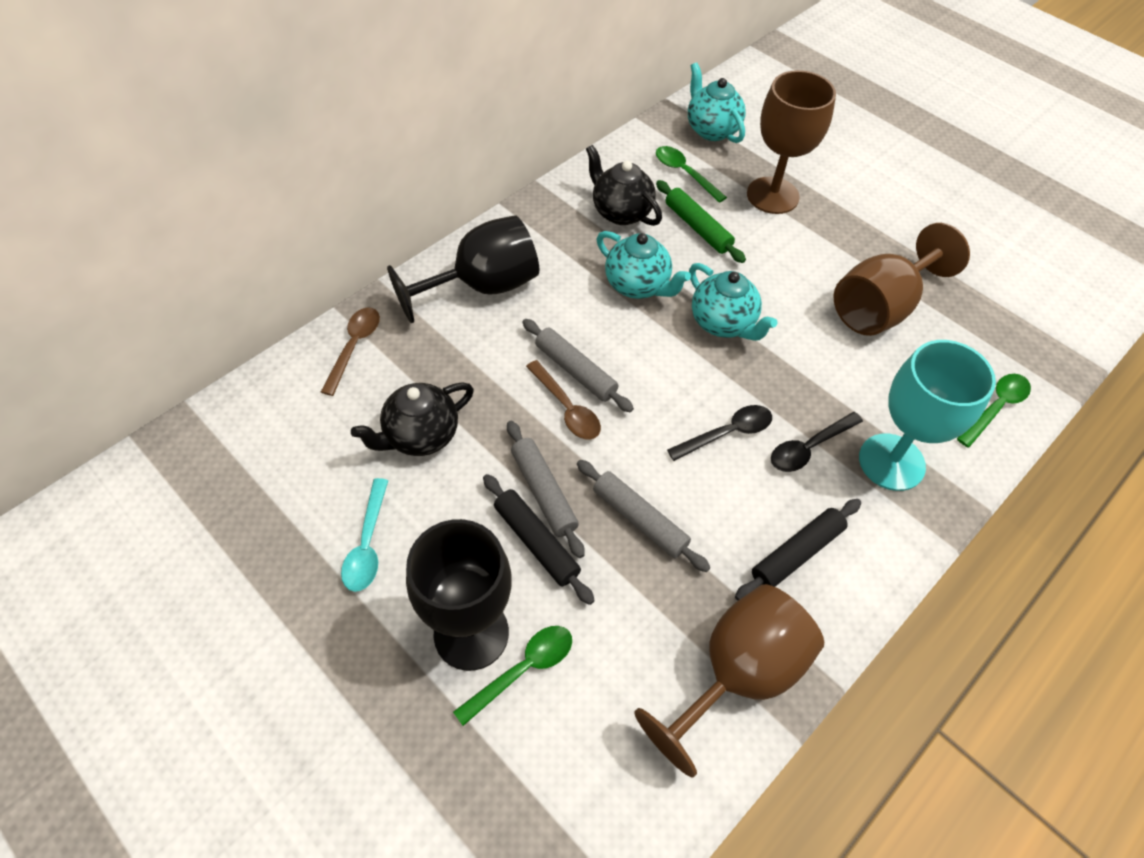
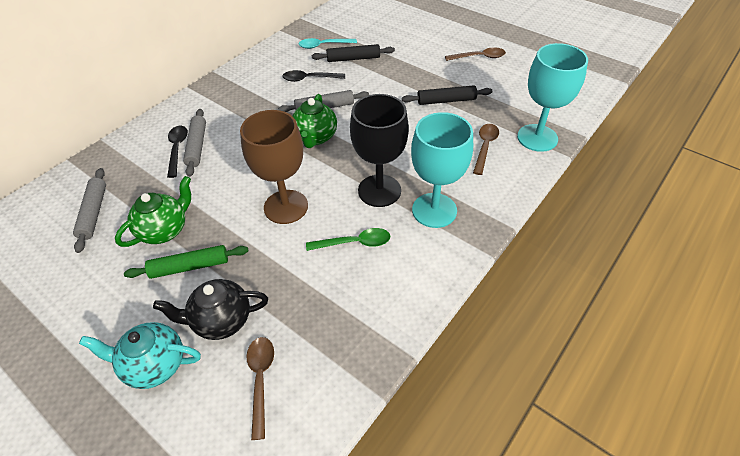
black goblet: [387,215,539,323] [406,519,512,671] = 2 -> [350,94,409,207] = 1
black teapot: [351,382,474,456] [586,145,662,226] = 2 -> [153,279,268,340] = 1
brown goblet: [634,584,824,777] [747,70,836,214] [833,223,970,336] = 3 -> [240,110,308,224] = 1
brown spoon: [321,308,380,396] [526,360,601,440] = 2 -> [247,337,274,440] [445,48,506,61] [473,124,499,175] = 3
green spoon: [453,626,572,726] [656,146,727,203] [957,374,1031,448] = 3 -> [306,228,390,251] = 1
green teapot: none = 0 -> [115,176,191,247] [293,94,337,148] = 2
turquoise goblet: [859,340,996,491] = 1 -> [411,112,473,228] [517,43,588,152] = 2
turquoise teapot: [597,231,691,299] [688,63,746,143] [689,263,777,341] = 3 -> [79,322,201,389] = 1

